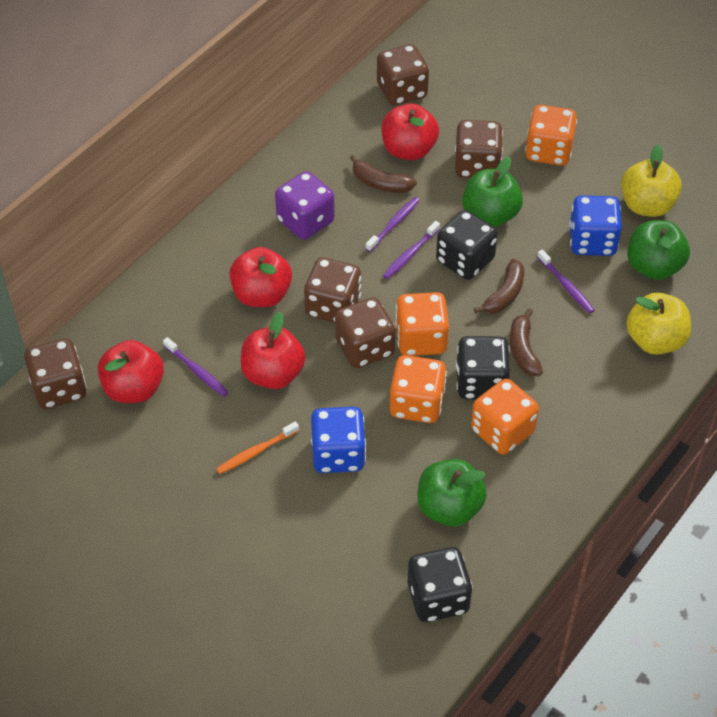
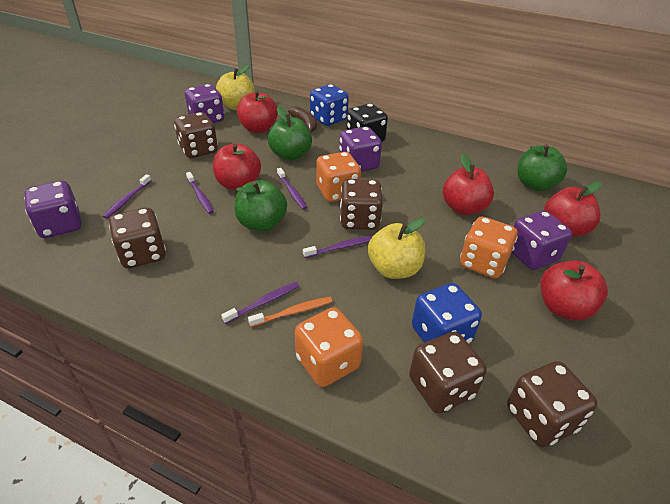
black dice: [408,547,473,622] [436,210,498,280] [456,336,510,399] = 3 -> [346,103,388,142] = 1
brown banana: [350,155,417,193] [474,259,524,314] [510,308,543,376] = 3 -> [288,106,317,133] = 1
orange dice: [390,355,447,423] [395,292,449,356] [471,379,539,455] [525,105,577,166] = 4 -> [295,307,363,387] [316,152,361,202] [460,217,518,279] = 3
purple dice: [275,171,335,240] = 1 -> [24,181,82,238] [185,84,224,123] [339,127,382,172] [511,210,572,270] = 4
purple toothbrush: [163,337,229,397] [365,197,420,252] [383,221,440,279] [537,249,595,314] = 4 -> [103,174,151,219] [186,172,214,214] [221,282,299,324] [277,168,307,210] [303,236,373,258] = 5
red apple: [98,340,164,403] [229,247,292,307] [241,312,305,389] [381,103,439,160] = 4 -> [213,143,261,190] [237,91,278,133] [443,154,494,215] [541,261,608,320] [544,181,602,237] = 5

